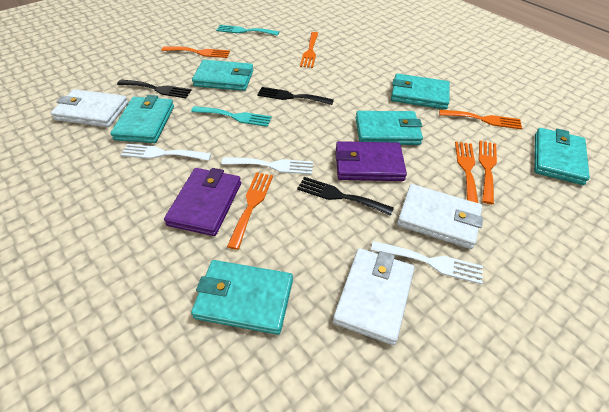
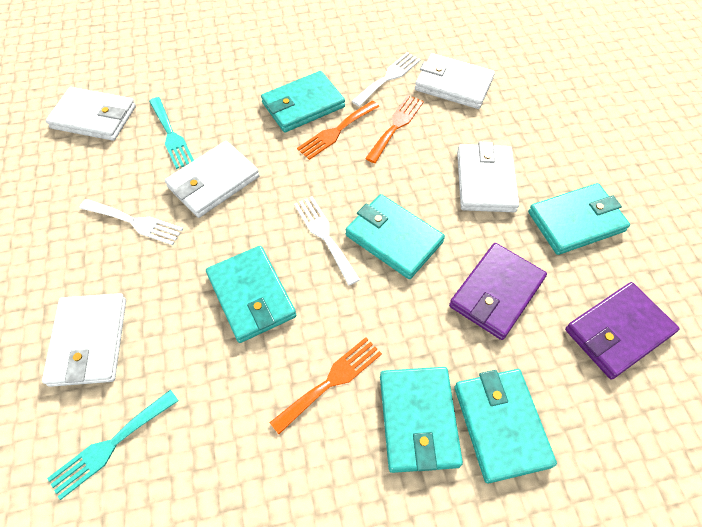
black fork: [117,79,192,98] [257,87,334,105] [297,177,394,216] = 3 -> none = 0
orange fork: [162,46,230,58] [227,172,273,250] [300,32,319,68] [439,110,522,129] [455,142,478,203] [479,141,497,204] = 6 -> [269,337,382,434] [297,101,379,160] [365,95,424,163] = 3
white wallet: [51,89,128,127] [333,248,414,345] [397,184,483,249] = 3 -> [42,293,126,387] [46,87,136,141] [165,141,260,218] [415,53,495,109] [457,141,519,212] = 5

